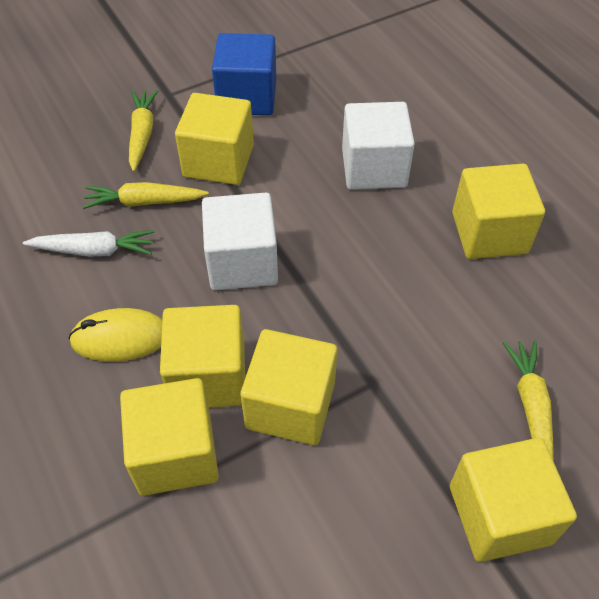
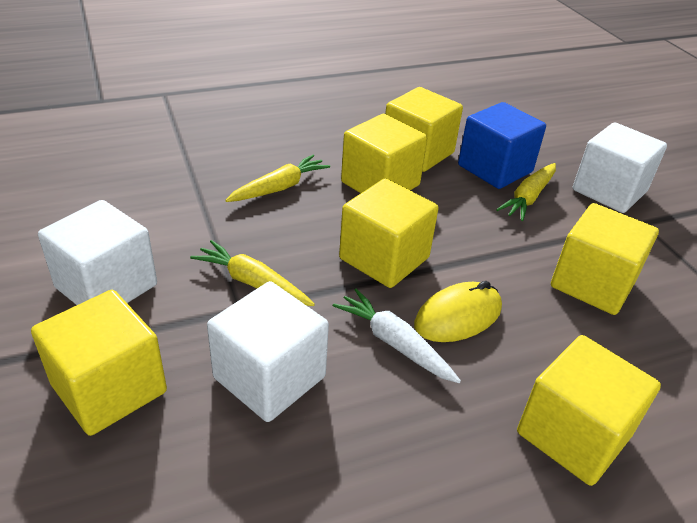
white cube: [202,193,278,290] [342,102,415,190] = 2 -> [38,200,157,305] [207,281,329,422] [573,122,667,213] = 3

